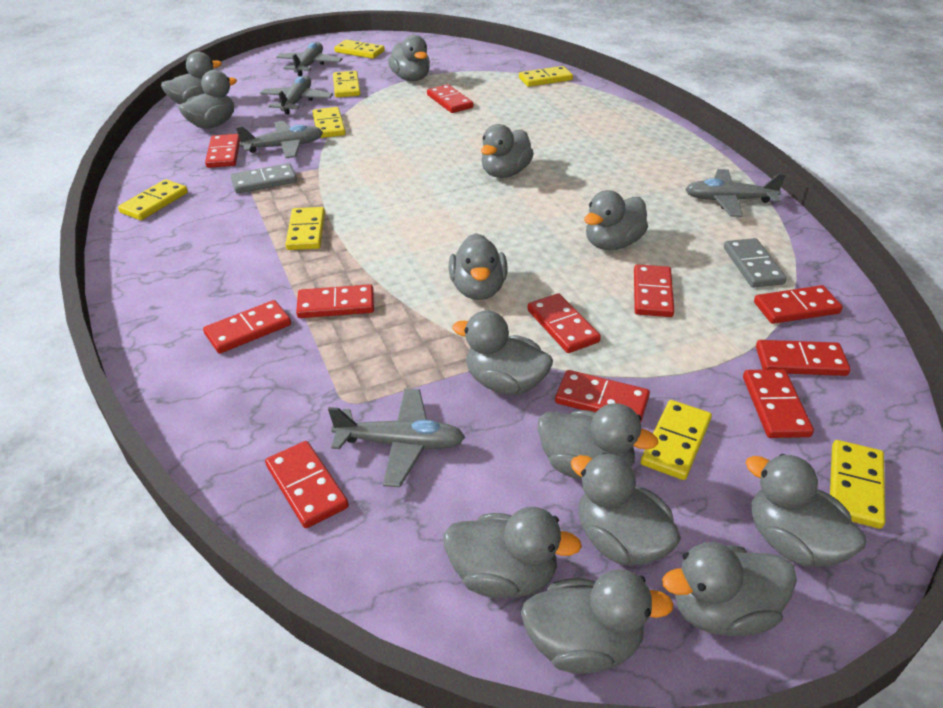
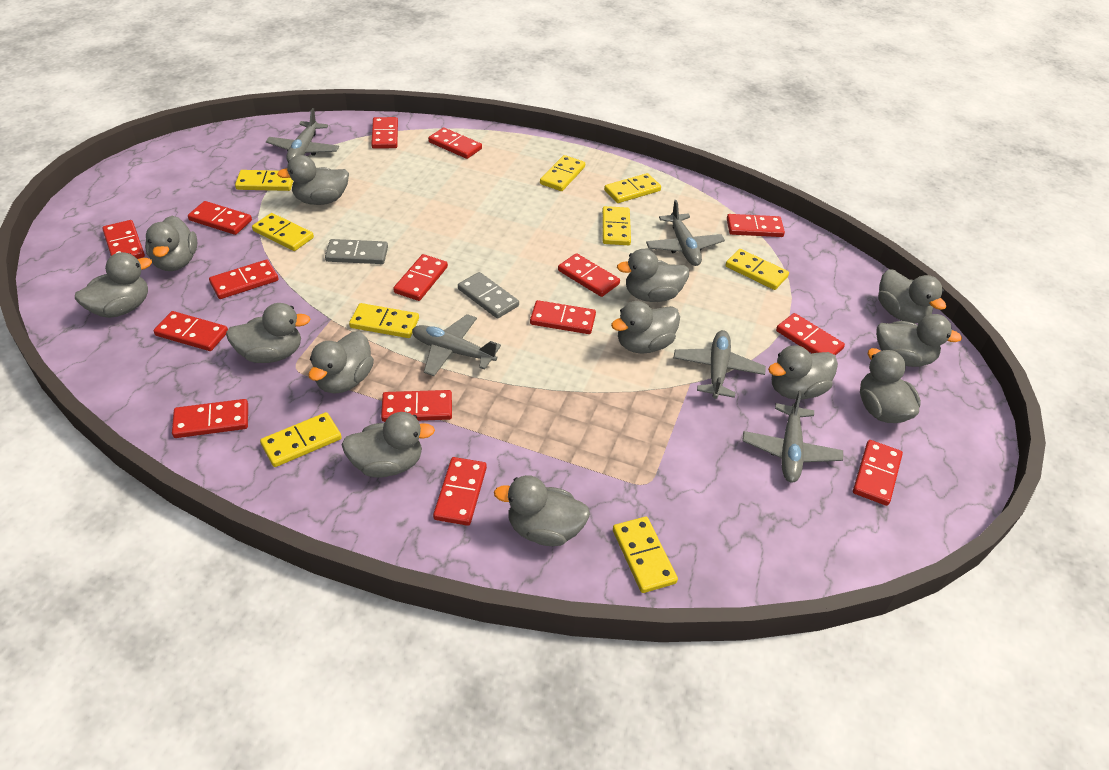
red domino: [203,300,291,354] [205,134,240,168] [265,441,349,528] [296,284,374,318] [427,84,473,113] [527,293,601,353] [555,370,650,422] [634,264,674,317] [743,369,814,438] [754,285,843,324] [756,340,851,376] = 11 -> [102,220,145,259] [154,311,228,351] [172,399,248,438] [188,201,252,235] [209,260,278,299] [371,117,398,149] [381,390,452,422] [393,254,448,301] [428,127,482,159] [433,457,487,526] [530,300,596,334] [558,253,620,297] [727,214,785,237] [776,313,845,355] [853,440,903,506] = 15
yellow domino: [118,179,188,220] [285,207,325,250] [312,107,346,138] [333,71,361,97] [334,40,385,59] [519,66,573,87] [641,400,712,480] [830,440,885,529] = 8 -> [235,170,293,191] [252,213,314,251] [260,412,342,467] [349,303,419,338] [540,155,585,191] [602,206,631,245] [604,173,661,203] [613,517,678,593] [725,249,789,290] = 9

